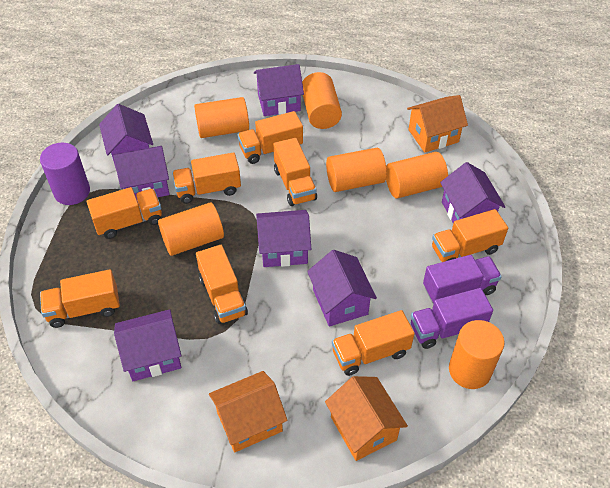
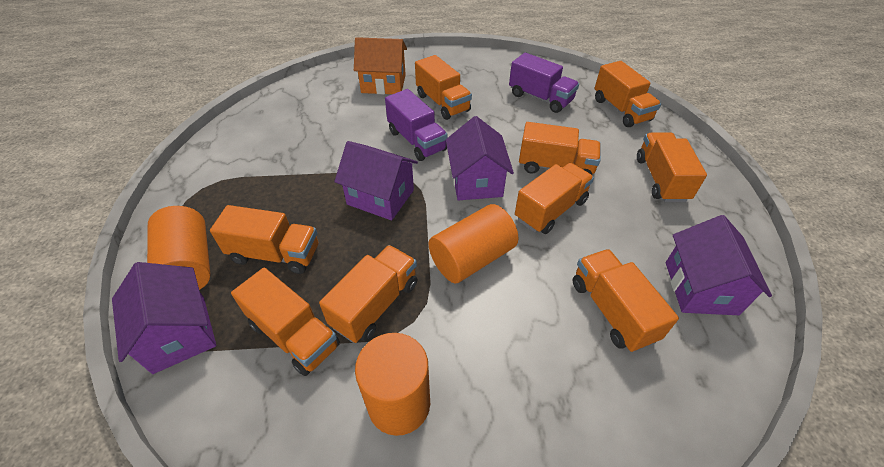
orange cylinder: [158,202,224,256] [194,97,249,138] [302,72,342,129] [326,148,387,192] [386,152,448,199] [449,320,505,389] = 6 -> [147,206,211,290] [355,333,430,436] [429,204,518,283] = 3
orange house: [209,371,287,452] [325,376,408,461] [407,95,468,153] = 3 -> [354,37,407,94] = 1
orange truck: [40,269,120,328] [87,187,162,239] [172,152,241,204] [196,245,248,324] [237,111,303,164] [273,138,317,206] [332,310,415,376] [432,209,508,262] = 8 -> [210,205,318,274] [231,268,340,376] [319,245,417,343] [415,55,472,120] [515,163,594,234] [519,122,601,175] [573,249,679,352] [594,61,661,127] [637,133,707,202] = 9
purple cylinder: [40,143,90,205] = 1 -> none = 0
purple house: [99,104,153,168] [113,146,170,199] [114,309,182,381] [254,64,304,116] [256,210,311,267] [307,250,377,326] [440,162,505,223] = 7 -> [112,262,216,374] [334,141,418,220] [446,116,514,201] [666,215,772,315] = 4

